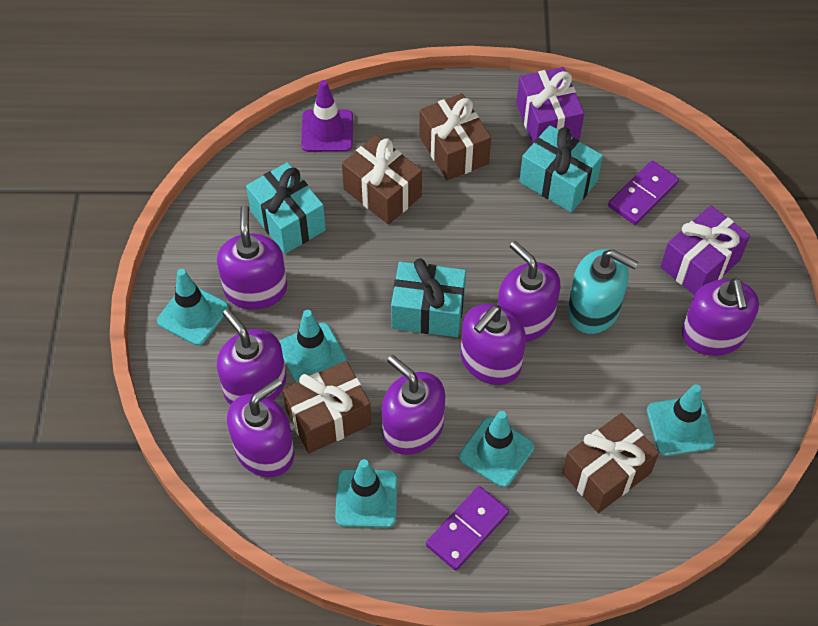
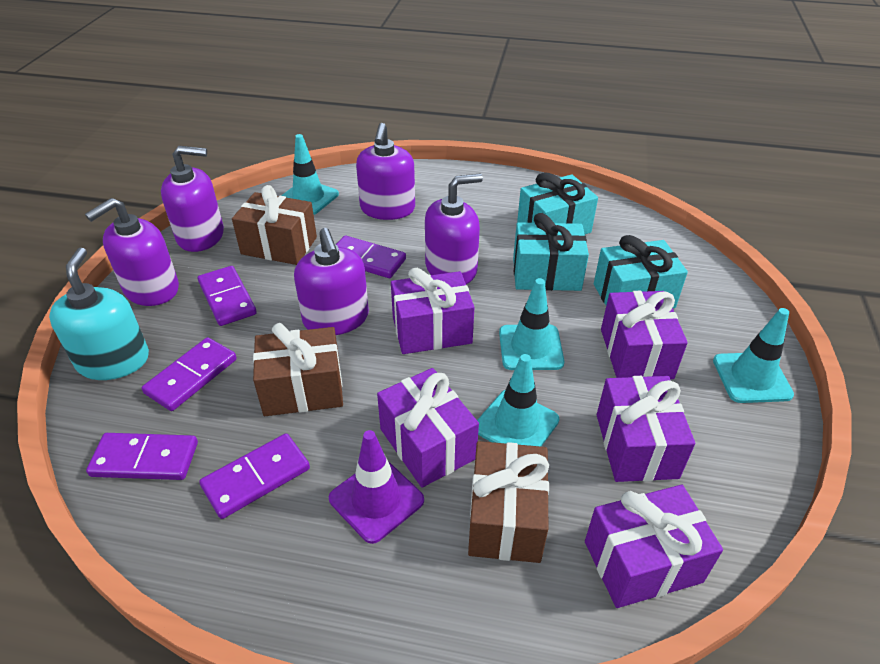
brown gift: [282,361,372,454] [342,135,422,225] [419,93,491,181] [562,413,659,513] = 4 -> [232,185,317,265] [253,323,343,416] [468,441,549,563] = 3
purple domino: [426,486,509,571] [608,160,679,225] = 2 -> [86,433,198,480] [142,337,237,411] [198,266,257,326] [199,433,310,519] [336,235,406,278] = 5
purple gift: [516,67,584,144] [660,205,750,295] = 2 -> [377,368,479,488] [391,268,474,354] [585,485,723,608] [597,376,695,482] [601,291,688,379] = 5
purple soap dispenser: [217,205,287,310] [217,309,286,405] [227,378,295,477] [382,355,445,455] [461,304,526,385] [497,241,561,342] [682,278,759,356] = 7 -> [85,198,179,306] [161,146,224,252] [294,228,369,335] [356,123,415,220] [425,174,483,284] = 5
turquoise traffic cone: [157,269,229,346] [279,310,348,383] [335,459,397,528] [459,411,534,487] [647,384,715,456] = 5 -> [281,134,339,215] [477,354,559,447] [499,278,564,370] [713,308,794,403] = 4

